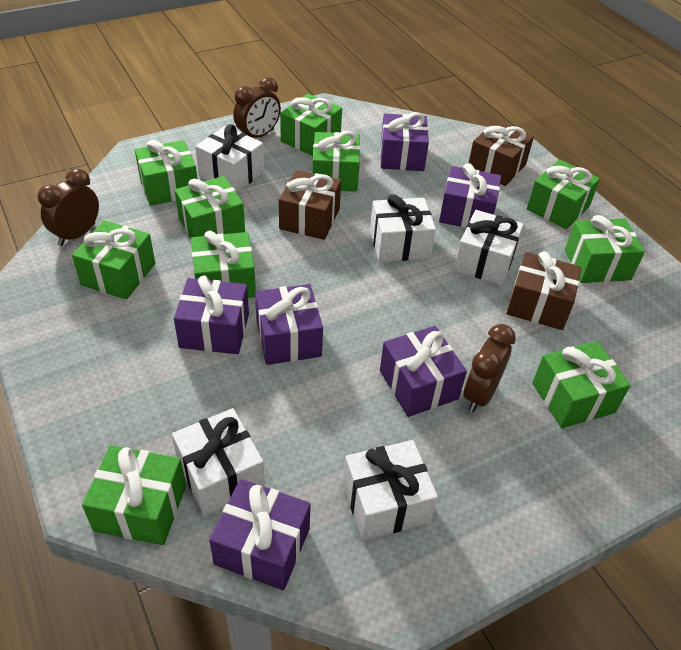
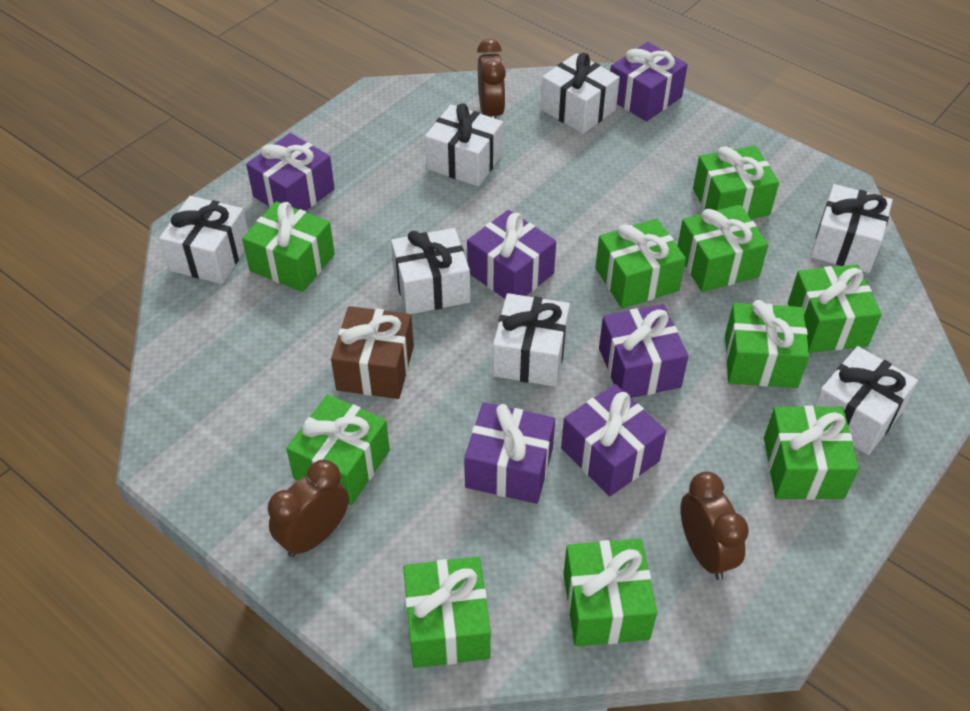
brown gift: [279,170,341,240] [469,121,534,186] [507,251,582,330] = 3 -> [331,306,414,399] = 1
white gift: [172,408,265,516] [195,124,264,193] [343,440,438,540] [370,194,436,262] [454,210,524,285] = 5 -> [159,196,248,284] [391,228,470,314] [425,103,503,187] [493,293,570,387] [541,53,620,134] [811,184,893,273] [814,346,918,455] = 7

